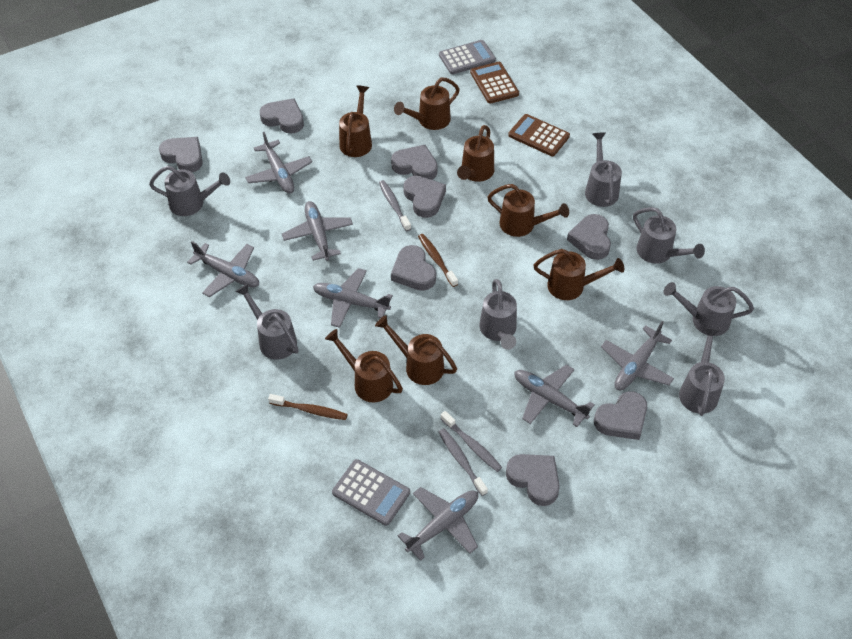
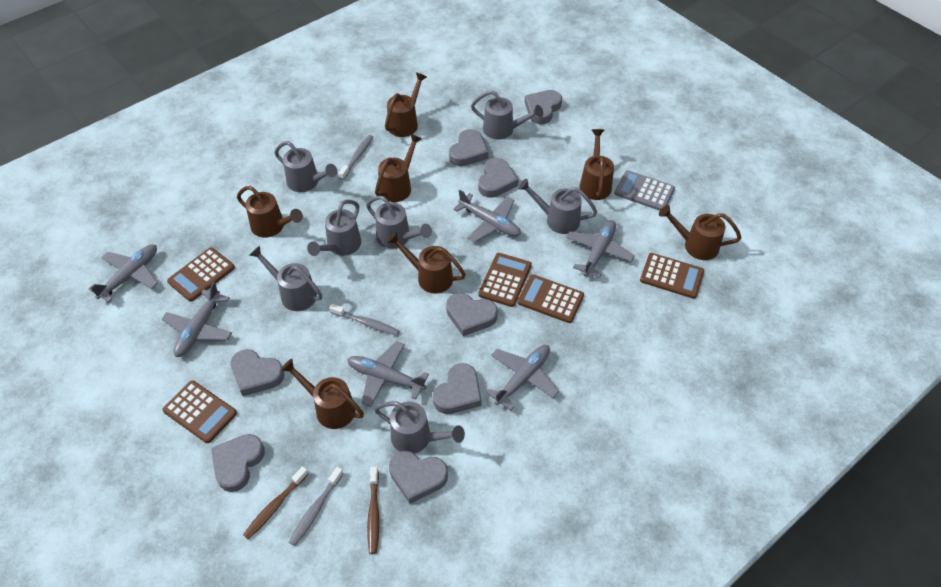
brown calculator: [470,62,519,104] [508,114,570,156] = 2 -> [162,380,237,443] [167,247,235,302] [478,253,532,307] [517,274,584,323] [640,253,704,299] = 5
grey calculator: [332,459,410,526] [439,40,496,74] = 2 -> [614,170,675,211] = 1
grey plane: [187,241,259,297] [245,132,312,194] [282,201,353,261] [313,268,393,328] [398,487,478,561] [515,364,595,427] [601,321,674,390] = 7 -> [89,244,158,302] [162,282,232,357] [347,341,429,407] [453,190,521,242] [486,345,559,410] [566,220,635,278] = 6

